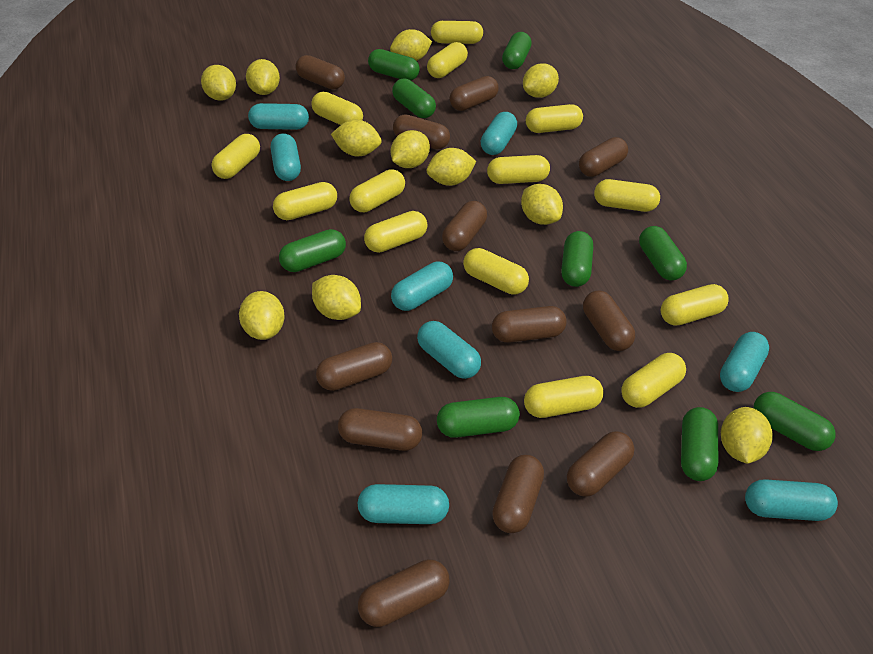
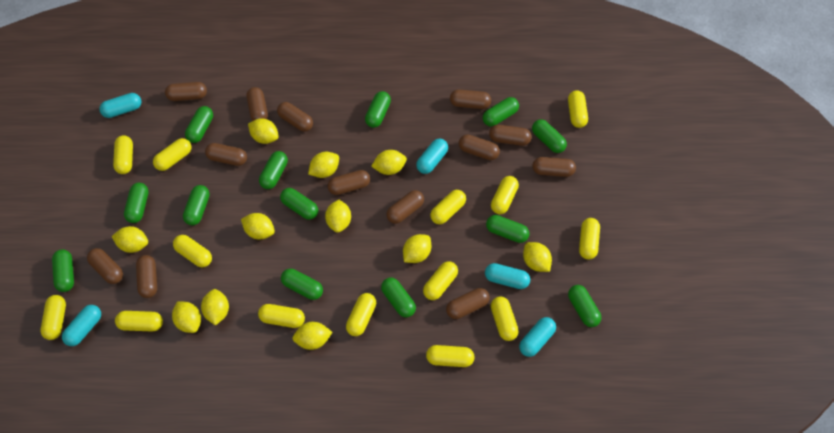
brown capsule: [295,55,345,89] [316,342,392,391] [338,408,422,451] [358,559,450,627] [393,115,450,150] [442,201,487,251] [449,76,499,111] [492,306,567,342] [492,455,544,533] [567,431,635,497] [579,137,628,177] [583,290,635,351] = 12 -> [87,248,123,284] [136,255,157,298] [165,82,207,101] [205,143,247,166] [247,87,268,121] [277,102,313,132] [327,170,370,195] [386,190,424,224] [446,288,490,319] [450,89,491,109] [459,134,500,160] [489,125,532,146] [532,157,576,177] = 13
green capsule: [279,229,346,272] [368,49,420,80] [392,78,436,118] [437,397,520,438] [502,32,532,69] [561,231,593,287] [639,226,687,280] [681,407,718,481] [754,392,836,451] = 9 -> [52,249,74,292] [124,183,148,223] [183,185,210,225] [185,106,213,143] [259,151,288,189] [280,188,318,220] [281,269,323,300] [365,91,391,128] [381,278,416,317] [483,97,519,126] [486,215,529,243] [532,119,567,153] [568,285,601,327] = 13
turquoise capsule: [248,103,309,130] [271,133,301,181] [357,484,449,524] [391,261,453,311] [417,321,481,379] [481,112,517,155] [720,332,769,392] [745,479,838,521] = 8 -> [62,305,101,346] [99,93,142,118] [416,139,448,174] [485,263,530,289] [519,317,556,357] = 5

